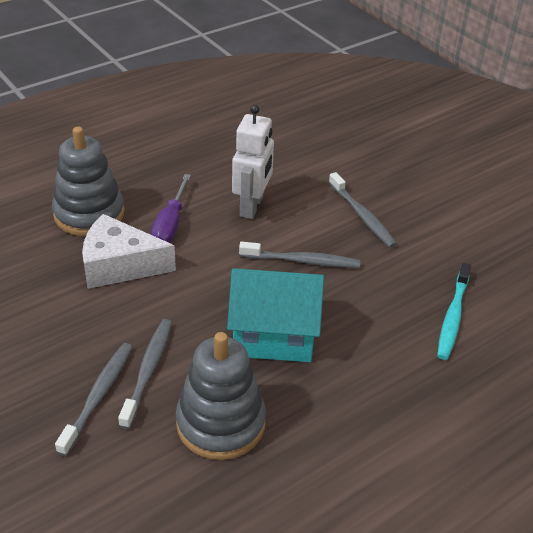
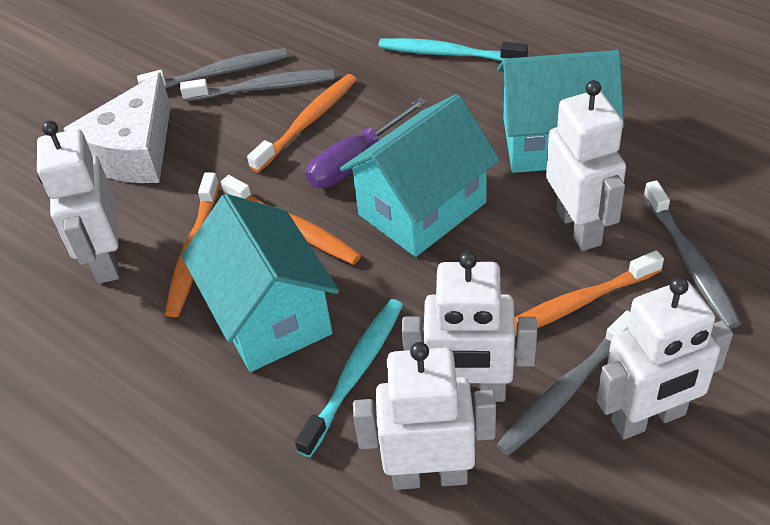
grey stacking toy: [52,127,125,236] [176,332,266,460] = 2 -> none = 0
orange toothbrush: none = 0 -> [165,172,219,317] [221,175,361,265] [247,74,357,173] [514,250,664,337] = 4
turquoise house: [227,268,324,362] = 1 -> [182,194,339,372] [340,94,500,257] [497,50,624,173] = 3
turquoise toothbrush: [437,263,471,360] = 1 -> [295,299,403,457] [378,38,528,61] = 2
white robot: [232,105,274,219] = 1 -> [37,121,119,284] [353,342,496,490] [402,251,537,402] [546,80,626,251] [597,277,733,439] = 5

